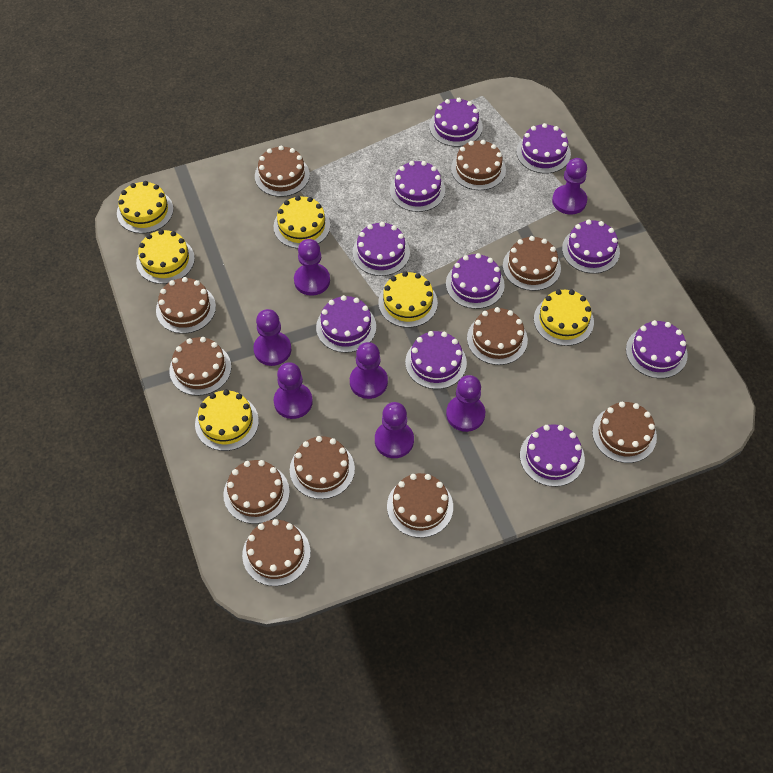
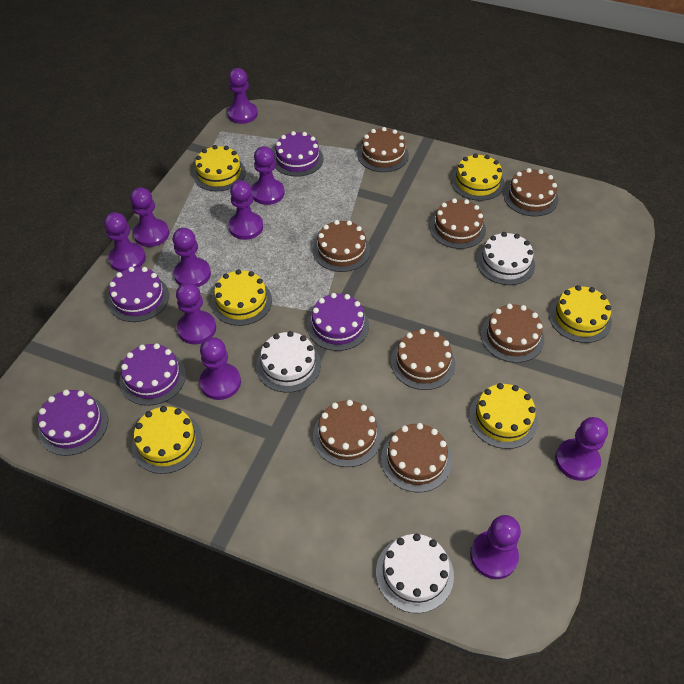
brown cake: [156,277,216,334] [169,337,231,396] [223,460,290,524] [242,519,311,586] [255,146,310,197] [290,436,355,499] [387,473,453,538] [451,140,506,190] [467,307,528,365] [503,236,561,291] [592,402,657,463] = 11 -> [313,220,370,272] [313,400,382,467] [358,127,409,172] [381,423,452,492] [391,329,455,390] [430,198,486,249] [481,304,544,363] [504,168,558,216] = 8
purple cake: [316,295,376,353] [352,222,410,276] [390,161,445,212] [405,331,467,389] [429,98,483,147] [446,253,505,309] [516,123,571,174] [520,424,585,487] [562,220,620,274] [626,320,688,378] = 10 -> [38,390,108,456] [108,267,169,322] [120,343,186,406] [274,131,324,177] [307,293,369,351] = 5
purple pawn: [253,309,291,366] [274,362,313,419] [294,239,330,296] [350,342,388,399] [375,402,414,458] [446,375,485,432] [552,158,587,215] = 7 -> [104,212,146,272] [130,187,169,247] [173,228,211,287] [176,283,216,344] [200,337,241,400] [227,68,258,124] [228,180,263,240] [251,146,285,205] [470,515,521,579] [555,417,608,481] = 10
white cake: none = 0 -> [256,331,321,393] [376,533,454,613] [476,232,535,285] = 3

